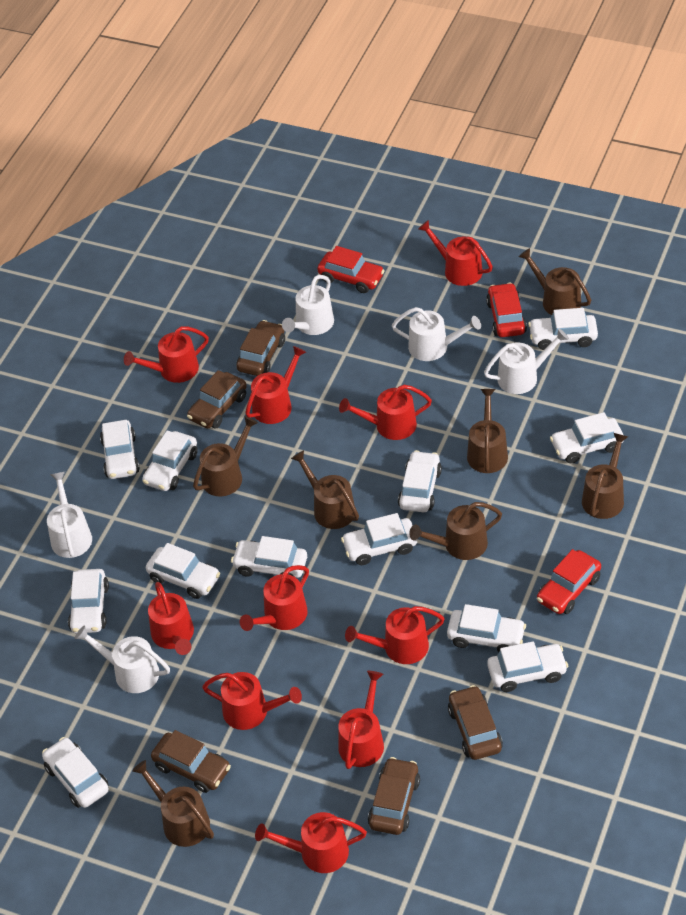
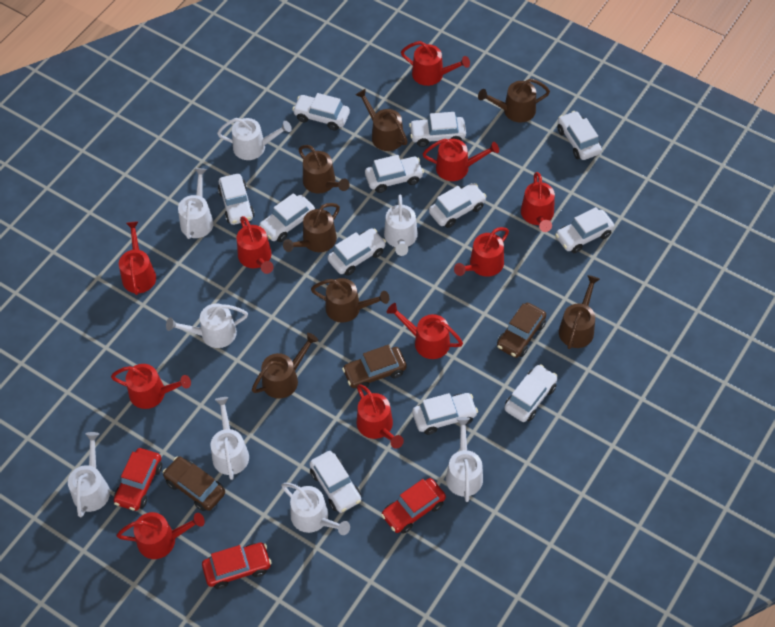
brown car: [151,730,231,793] [187,370,247,429] [236,320,285,376] [368,757,420,835] [448,685,503,760] = 5 -> [163,457,225,511] [342,345,407,390] [497,303,546,358] = 3
white watering can: [47,472,92,558] [75,625,170,693] [282,275,334,335] [392,307,481,361] [484,329,569,394] = 5 -> [68,432,110,517] [166,304,248,348] [178,168,214,239] [211,397,249,480] [217,118,292,160] [281,483,350,535] [384,194,418,256] [446,417,483,502] = 8

